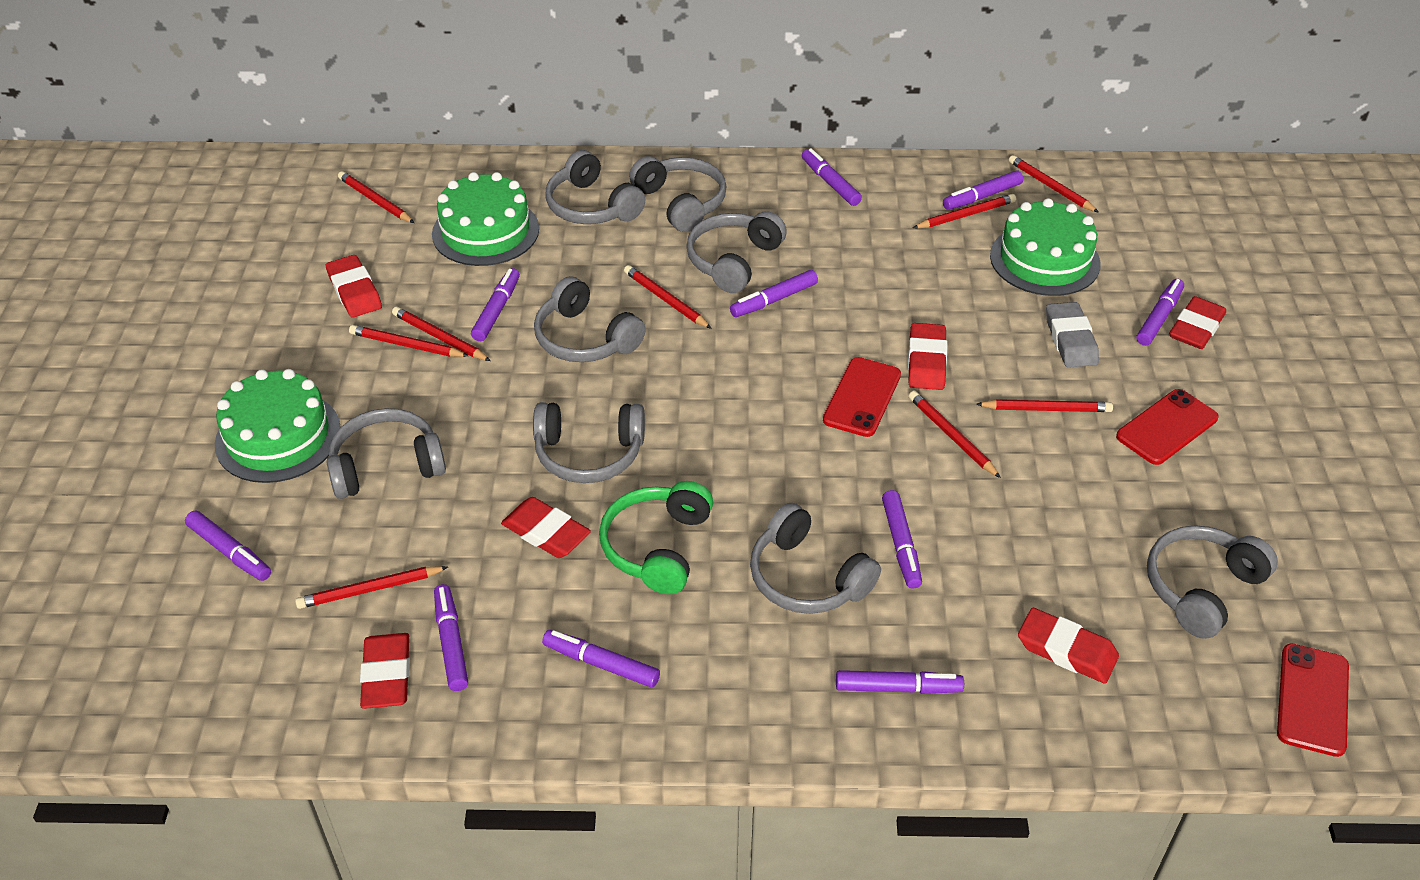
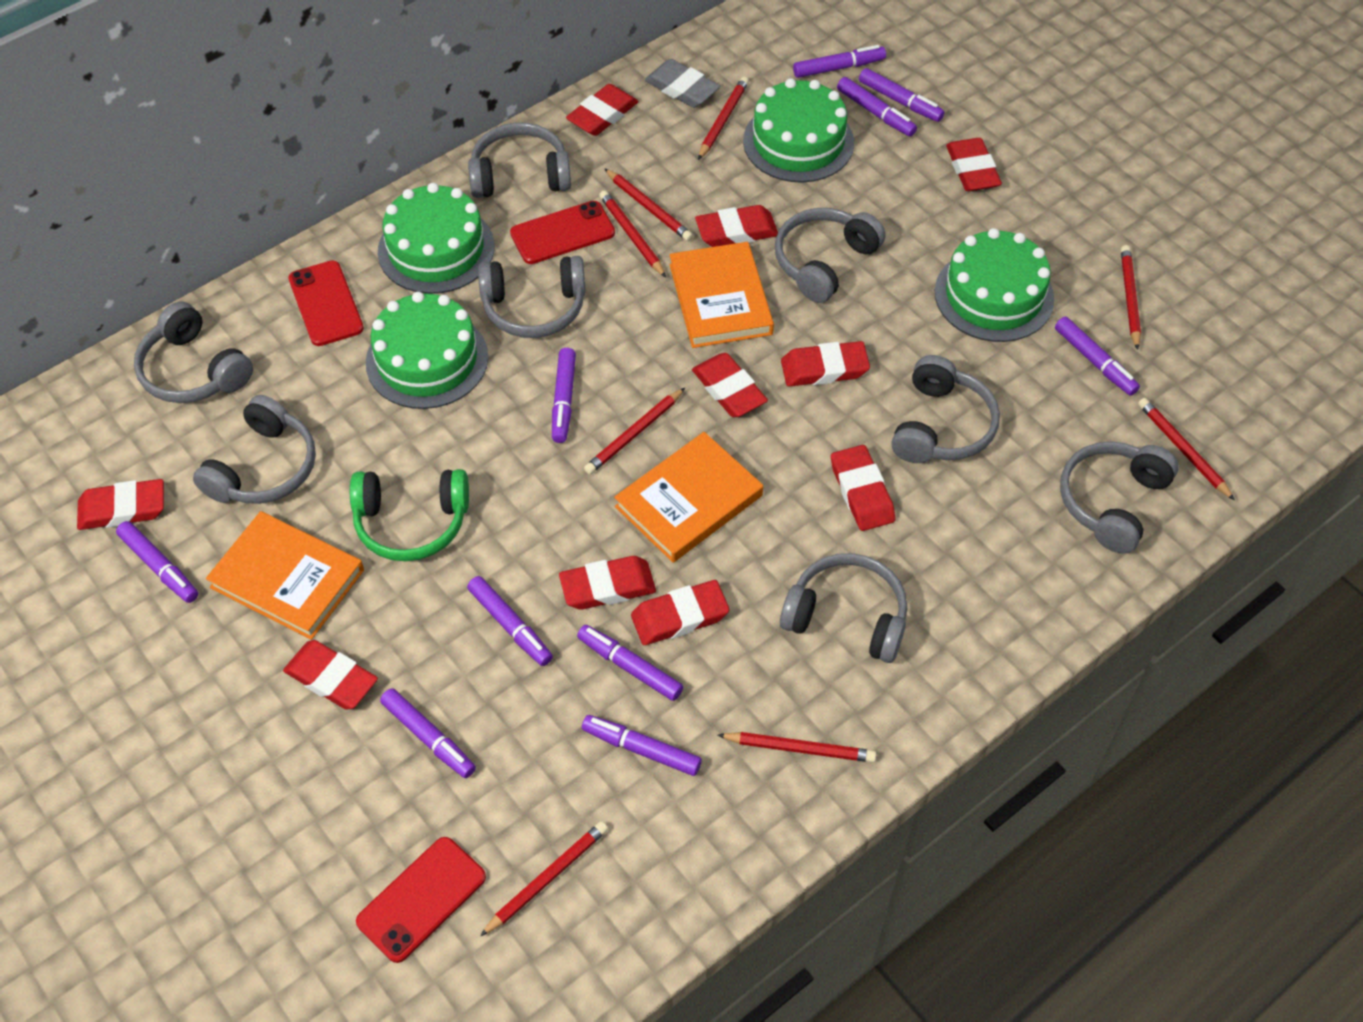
green cake: [215,369,341,483] [432,172,539,266] [990,198,1101,296] = 3 -> [366,292,488,409] [378,183,495,294] [743,78,854,182] [935,228,1054,342] = 4
orange book: none = 0 -> [206,511,364,640] [614,432,763,563] [669,242,774,348] = 3
red eraser: [326,255,382,318] [360,633,410,709] [501,497,591,558] [908,323,947,390] [1018,608,1119,684] [1169,296,1226,349] = 6 -> [77,479,164,530] [283,640,378,710] [559,556,656,610] [566,84,639,136] [631,580,729,645] [692,353,768,417] [695,205,778,247] [781,341,870,386] [831,445,896,531] [946,138,1002,191] = 10
red pencil: [295,566,448,609] [338,171,414,223] [349,325,469,357] [392,307,491,361] [624,265,712,329] [909,391,1001,478] [913,194,1016,228] [976,399,1113,412] [1009,155,1099,213] = 9 -> [480,821,608,936] [584,388,685,474] [599,190,666,278] [604,168,693,241] [698,77,749,160] [718,732,876,762] [1121,245,1141,350] [1138,398,1235,501] = 8

